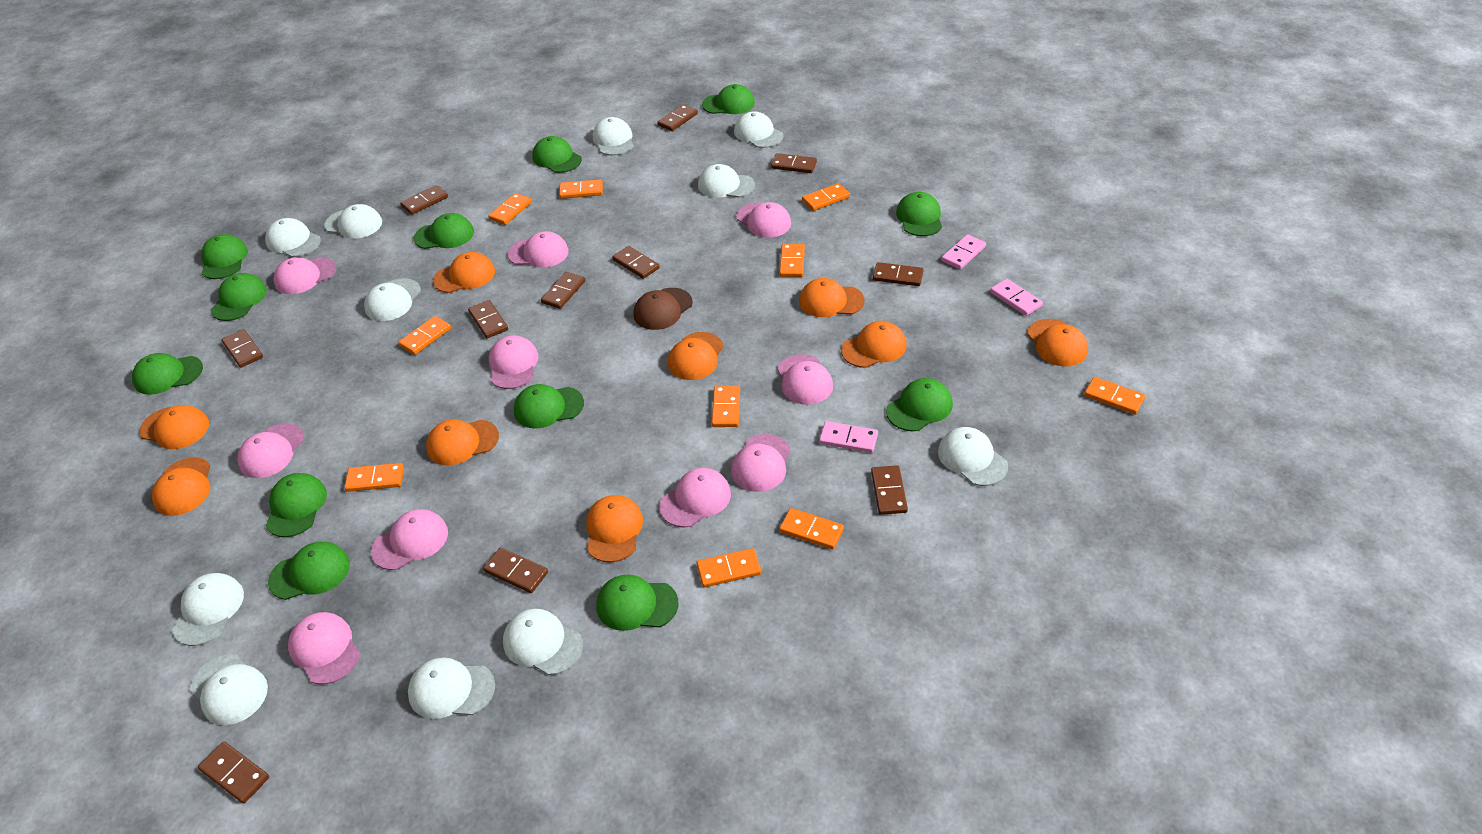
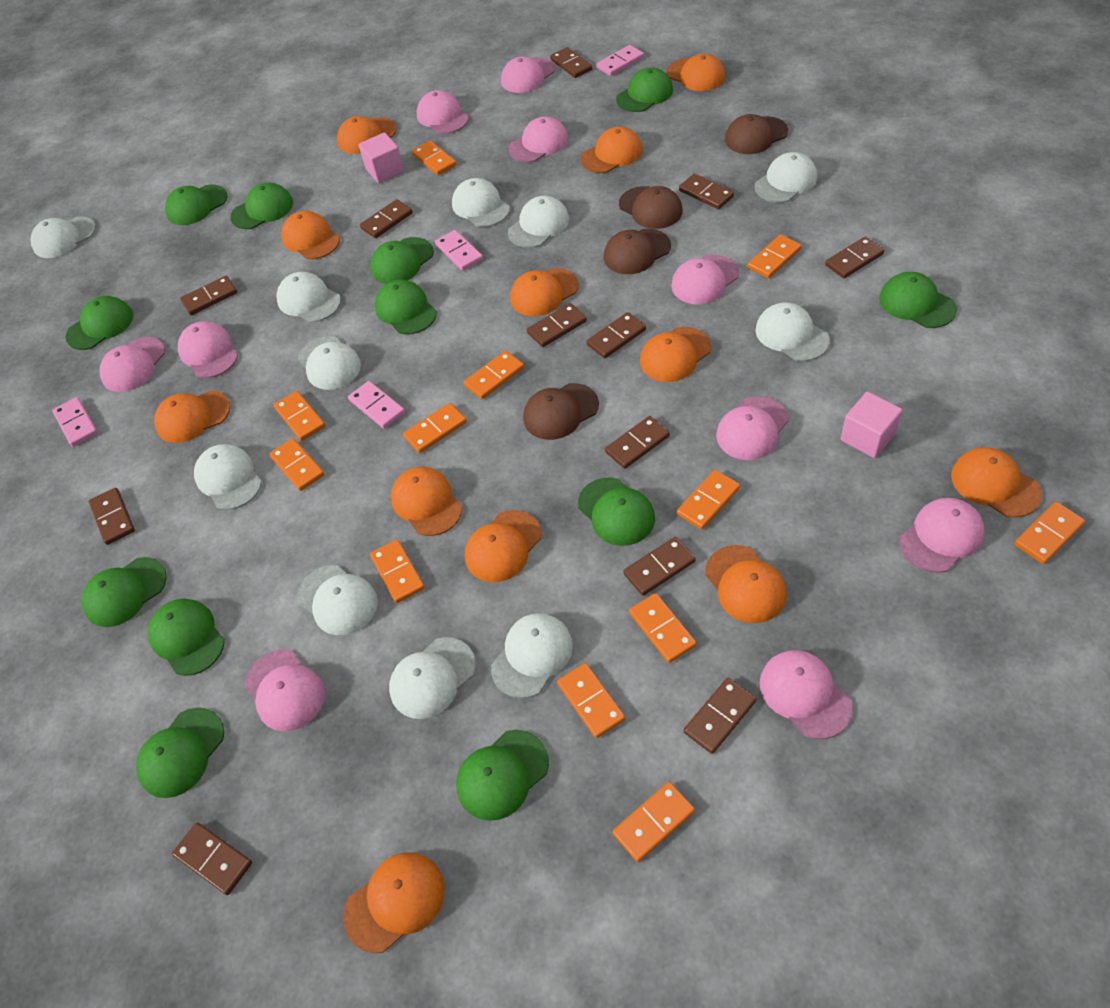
brown cap: [633,288,693,330] = 1 -> [523,383,599,440] [604,229,671,274] [619,186,683,229] [725,114,788,154] = 4
brown domino: [198,742,269,804] [221,329,263,368] [400,185,448,215] [468,300,508,338] [483,548,548,593] [541,272,585,309] [612,246,660,279] [657,104,698,131] [771,153,817,173] [871,465,908,515] [873,262,924,286] = 11 -> [89,488,135,545] [172,822,252,895] [180,276,237,315] [360,199,413,238] [527,303,587,347] [550,47,593,78] [586,312,646,358] [605,416,670,469] [623,537,696,596] [679,174,734,209] [684,678,756,754] [825,236,885,278] = 12
orange cap: [139,405,209,449] [152,457,210,516] [426,419,499,465] [433,252,495,293] [586,495,643,562] [668,332,724,380] [799,278,865,317] [841,321,907,368] [1027,319,1088,366] = 9 -> [154,391,231,443] [281,211,340,259] [337,116,396,154] [343,852,445,953] [391,467,462,536] [465,510,541,582] [510,268,579,316] [581,127,643,173] [640,327,711,382] [667,54,726,91] [705,545,787,623] [951,447,1042,518] = 12
orange domino: [344,463,404,492] [398,316,451,355] [488,193,532,225] [559,179,603,199] [696,548,761,587] [712,385,740,427] [779,244,805,277] [779,508,844,550] [802,183,850,211] [1084,377,1145,415] = 10 -> [269,438,325,491] [274,391,325,441] [370,540,425,603] [403,403,467,453] [412,141,456,175] [464,351,524,399] [557,663,625,738] [612,782,695,862] [629,593,696,663] [677,470,740,530] [748,234,802,278] [1014,502,1085,564] = 12
pink cube: none = 0 -> [359,132,404,183] [841,392,902,458] = 2
pink domino: [819,421,878,453] [941,234,986,269] [990,279,1043,316] = 3 -> [52,397,98,447] [348,381,405,429] [435,230,483,271] [597,45,644,76] = 4

